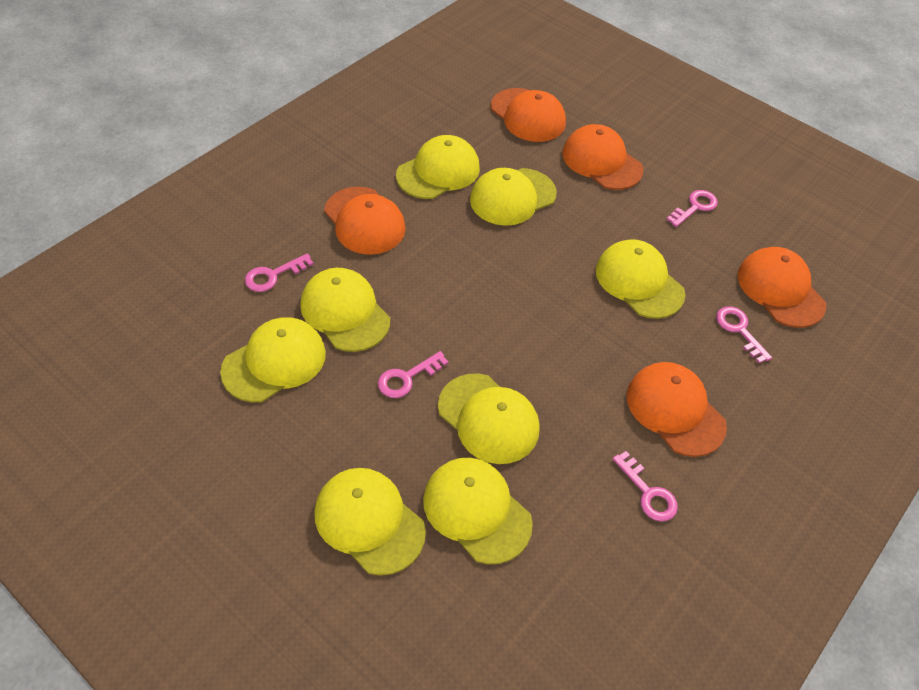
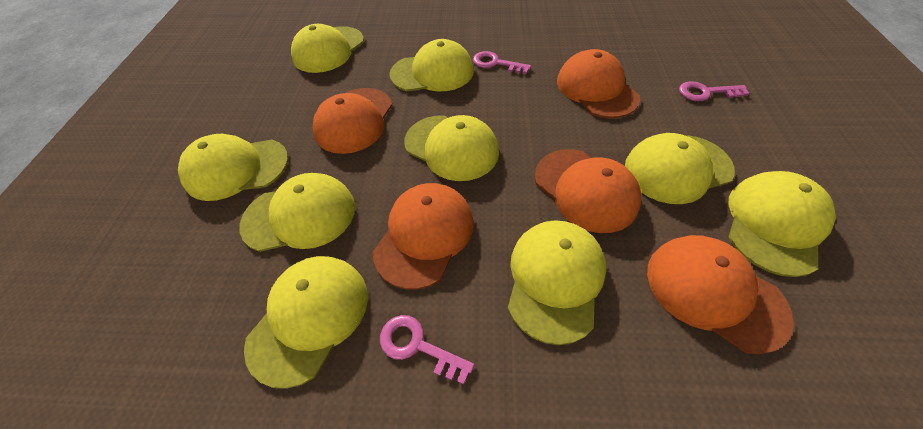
pink key: [245,253,314,292] [378,351,448,398] [612,451,678,521] [666,190,718,227] [716,306,772,363] = 5 -> [380,315,474,385] [473,51,531,74] [679,81,750,101] = 3
yellow cap: [220,317,326,402] [300,268,390,352] [314,468,426,576] [396,135,480,199] [423,458,533,564] [438,373,540,464] [470,168,557,226] [596,239,685,319] = 8 -> [178,134,288,201] [239,173,355,252] [244,256,368,389] [291,24,364,73] [389,39,474,91] [404,115,499,181] [508,220,606,345] [625,133,735,204] [728,171,836,277] = 9

